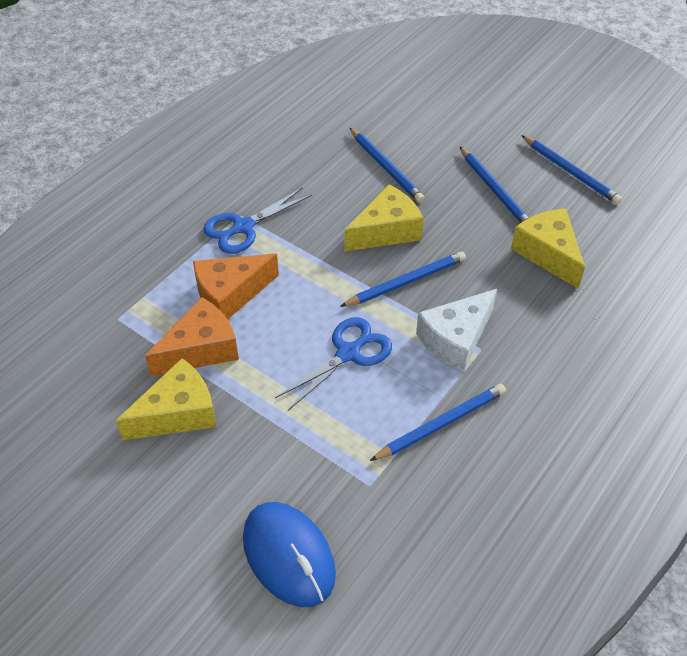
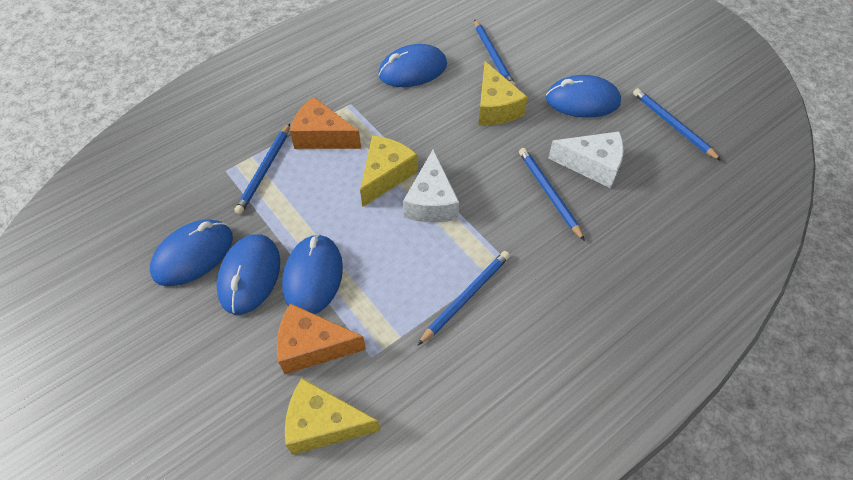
blue mouse: [243,502,336,607] = 1 -> [150,219,233,286] [216,234,280,315] [282,234,343,314] [378,44,447,87] [546,75,621,118] = 5
blue scissors: [203,187,312,254] [275,317,392,411] = 2 -> none = 0
white cheese: [416,289,497,372] = 1 -> [403,150,459,223] [548,132,624,188] = 2

